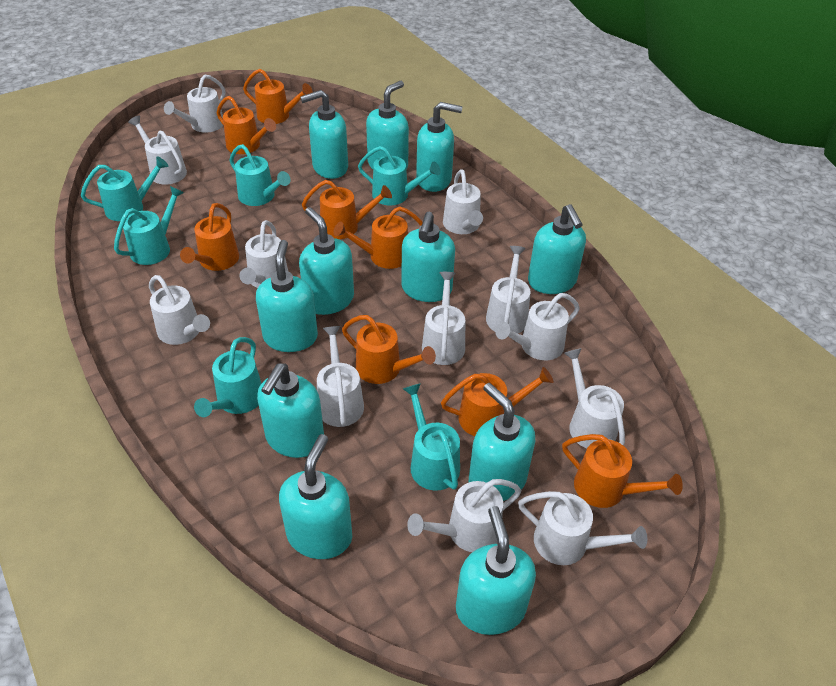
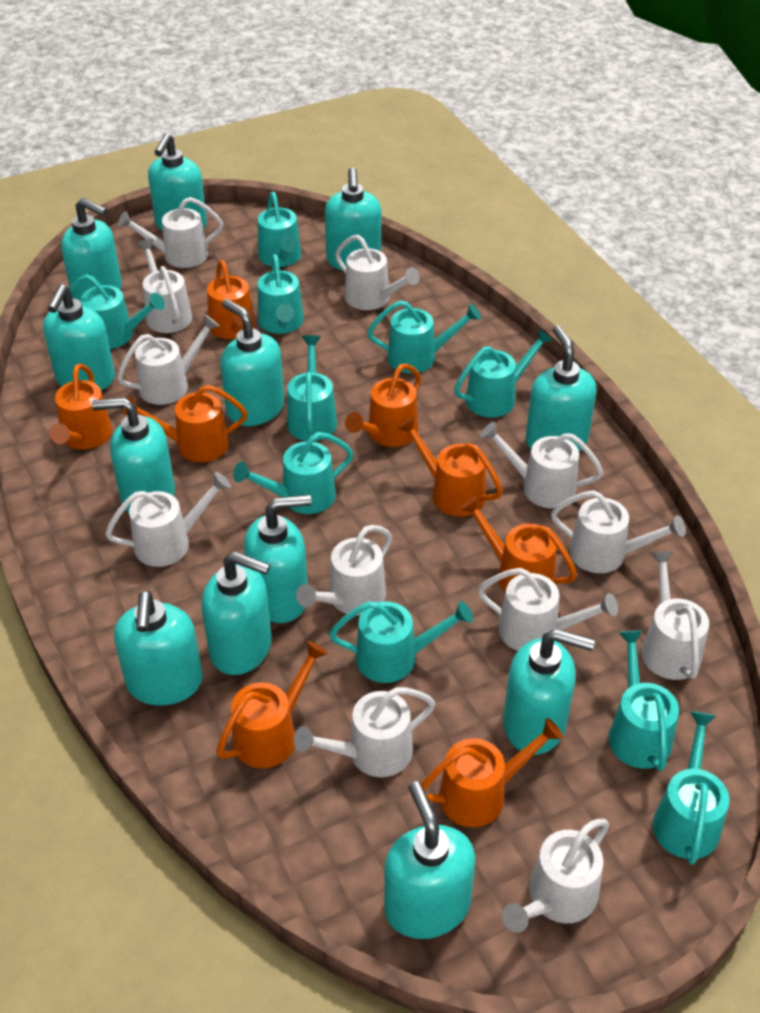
turquoise soap dispenser: [256,240,318,352] [257,363,324,458] [279,434,352,559] [299,207,354,315] [300,90,348,179] [366,81,409,169] [402,212,455,302] [416,102,463,192] [456,506,536,635] [469,383,535,501] [528,204,586,294] = 11 -> [43,284,115,390] [61,198,122,302] [92,397,175,513] [114,590,203,706] [148,133,207,231] [201,551,272,675] [221,299,284,426] [244,494,312,623] [325,167,381,270] [384,781,475,939] [503,629,595,755] [525,325,597,451] = 12
turquoise watering can: [81,156,169,221] [114,186,184,265] [194,337,262,417] [229,144,291,206] [358,146,441,205] [403,383,460,491] = 6 -> [69,274,165,349] [233,432,354,514] [258,192,301,267] [258,254,304,334] [287,335,337,441] [329,601,473,683] [367,300,481,374] [454,328,553,417] [608,630,679,771] [653,711,730,865] = 10

